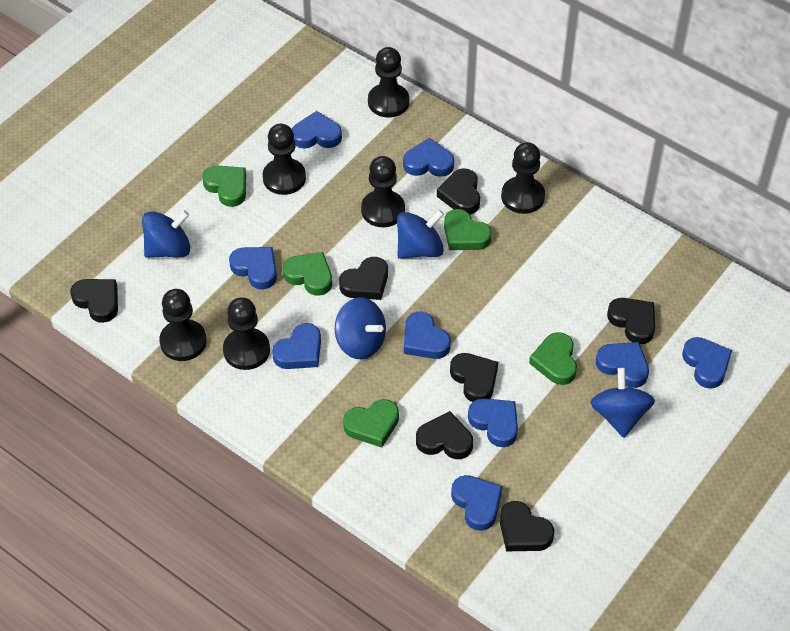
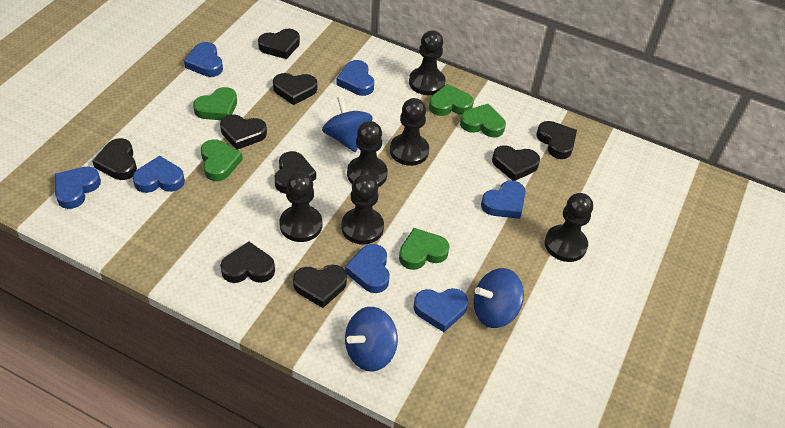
black heart: [70,279,118,323] [339,257,388,300] [416,411,473,459] [437,168,480,214] [450,353,498,402] [500,501,554,551] [607,298,655,344] = 7 -> [92,138,137,180] [220,115,267,150] [220,241,275,283] [258,29,300,59] [273,73,317,105] [275,151,316,194] [293,265,347,308] [492,146,540,181] [536,121,577,159] = 9
blue heart: [229,247,277,289] [272,323,321,369] [292,111,342,149] [403,138,454,177] [404,312,451,359] [451,475,502,531] [468,398,518,447] [596,342,649,388] [682,337,732,389] = 9 -> [55,167,101,209] [133,156,185,193] [184,42,223,77] [336,60,374,96] [345,244,390,293] [413,288,468,332] [481,180,526,219] = 7
blue spinning top: [142,210,190,258] [335,297,386,359] [397,210,444,259] [590,368,655,438] = 4 -> [322,96,373,152] [345,307,398,371] [473,268,524,328] = 3

